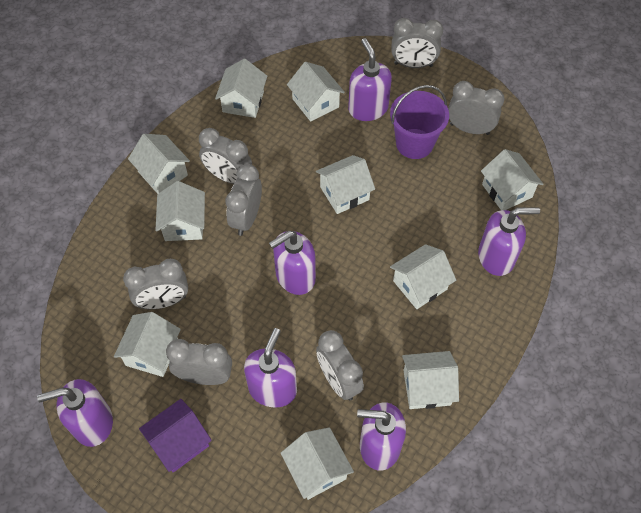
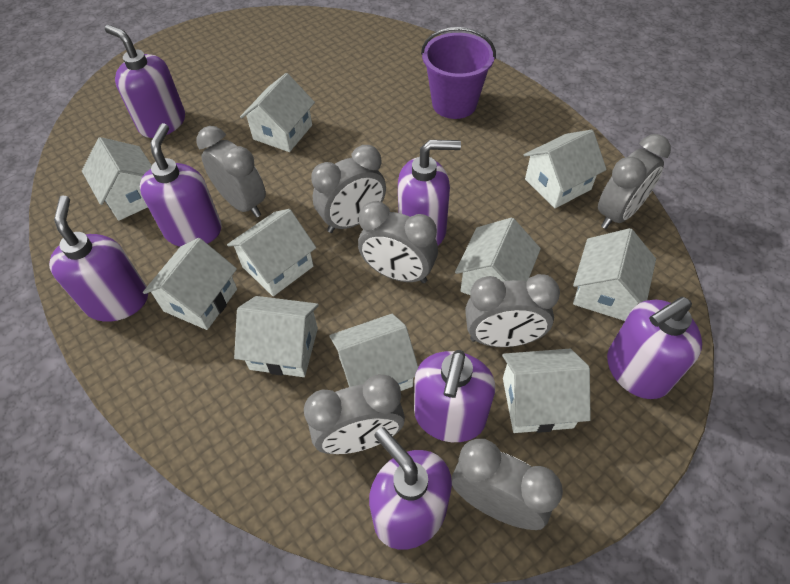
purple house: [139,399,212,473] = 1 -> none = 0
purple soap dispenser: [37,379,113,447] [244,328,297,408] [269,231,316,295] [348,38,392,121] [357,402,406,471] [478,207,540,276] = 6 -> [49,196,148,322] [105,25,185,138] [140,123,222,247] [369,427,452,550] [398,140,461,246] [414,350,495,442] [607,297,702,399] = 7

